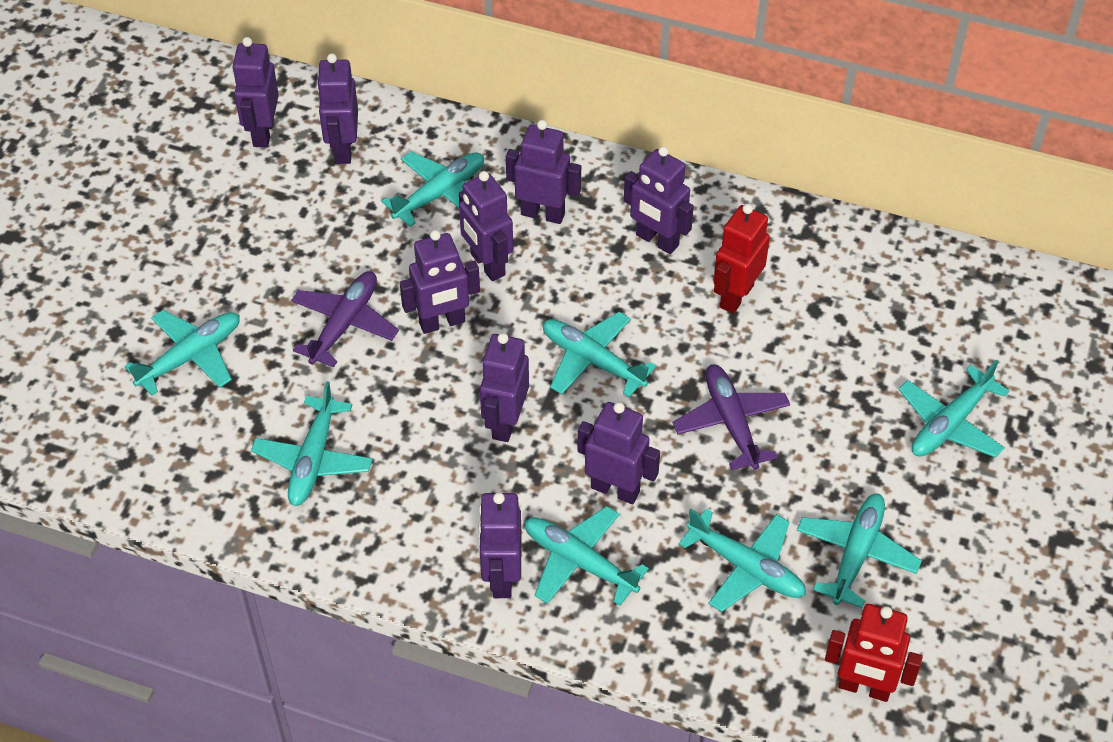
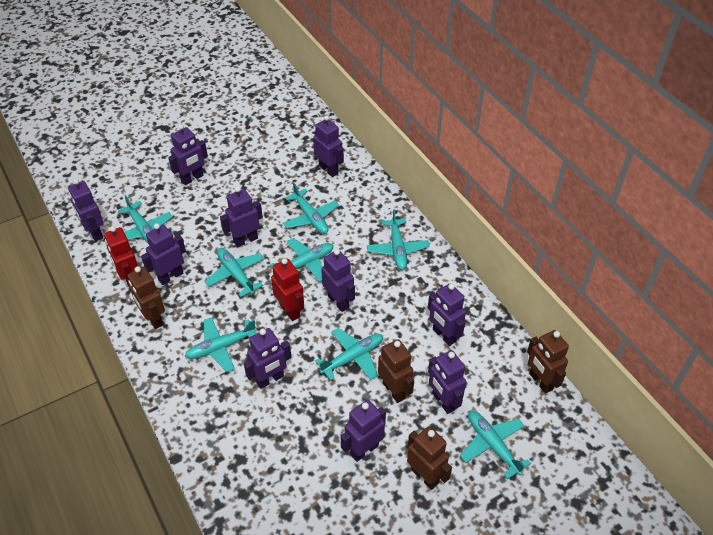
brown robot: none = 0 -> [128,266,165,329] [378,339,414,403] [407,426,452,490] [527,330,569,394] = 4
purple plane: [291,271,399,367] [673,364,790,470] = 2 -> none = 0
purple robot: [232,37,279,148] [317,53,358,164] [400,230,480,334] [459,171,513,281] [478,492,522,598] [480,333,529,442] [506,120,581,224] [577,402,660,504] [624,146,694,254] = 9 -> [68,179,104,242] [141,223,186,285] [168,124,208,185] [220,187,263,248] [244,328,291,389] [313,115,344,177] [321,249,355,312] [341,400,386,462] [428,283,466,346] [428,350,466,414] = 10

